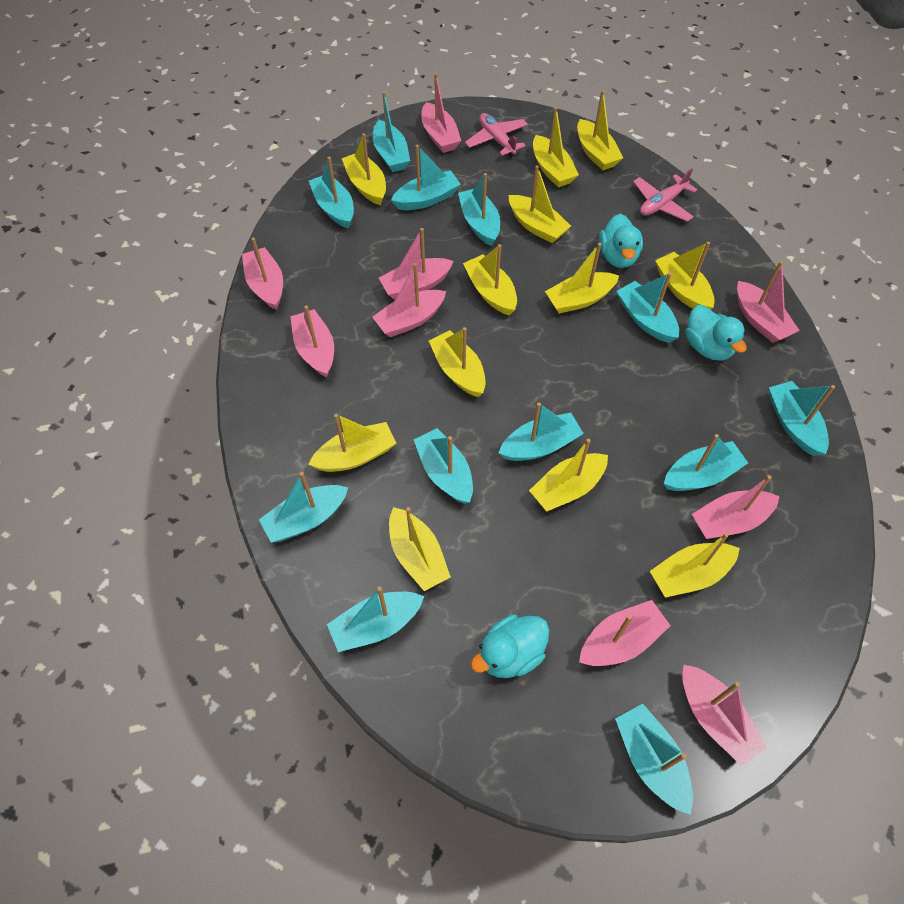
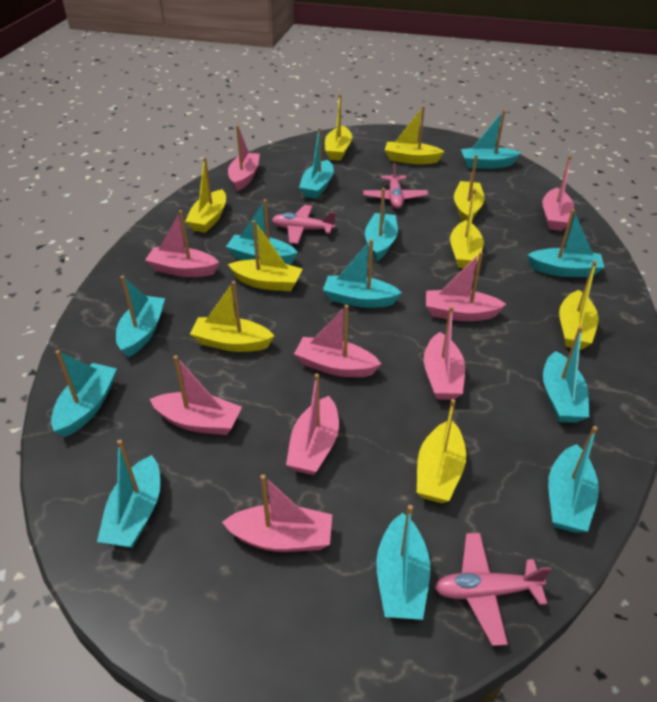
pink plane: [465,113,528,157] [633,168,697,222] = 2 -> [272,205,336,244] [363,163,428,209] [434,533,551,646] = 3
turquoise duck: [471,614,549,678] [599,214,643,268] [685,305,747,361] = 3 -> none = 0
yellow boat: [308,414,396,472] [342,133,386,205] [389,507,451,591] [429,327,486,397] [463,244,517,315] [509,165,571,243] [529,439,608,512] [533,107,579,188] [545,243,619,314] [577,90,623,171] [650,533,740,598] [655,242,715,309] = 12 -> [185,157,226,233] [190,281,274,352] [228,220,302,291] [325,94,352,161] [385,106,445,164] [417,399,466,503] [450,189,484,268] [454,155,485,221] [559,261,599,350] = 9

